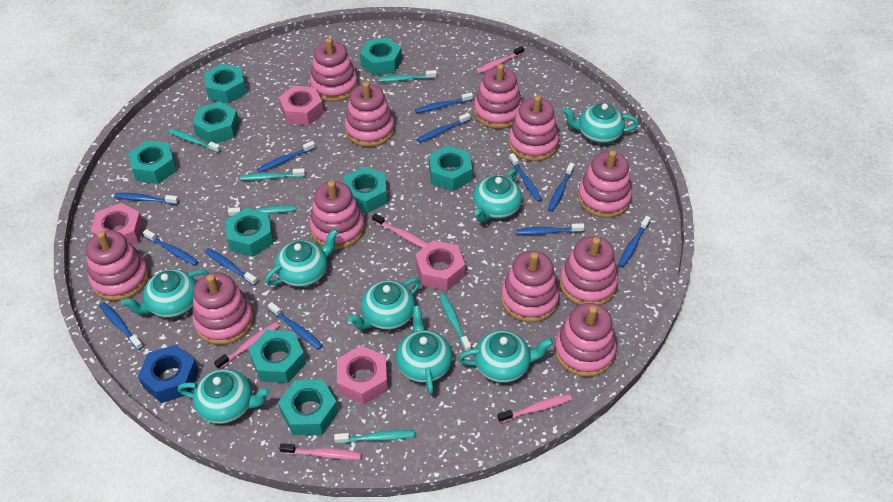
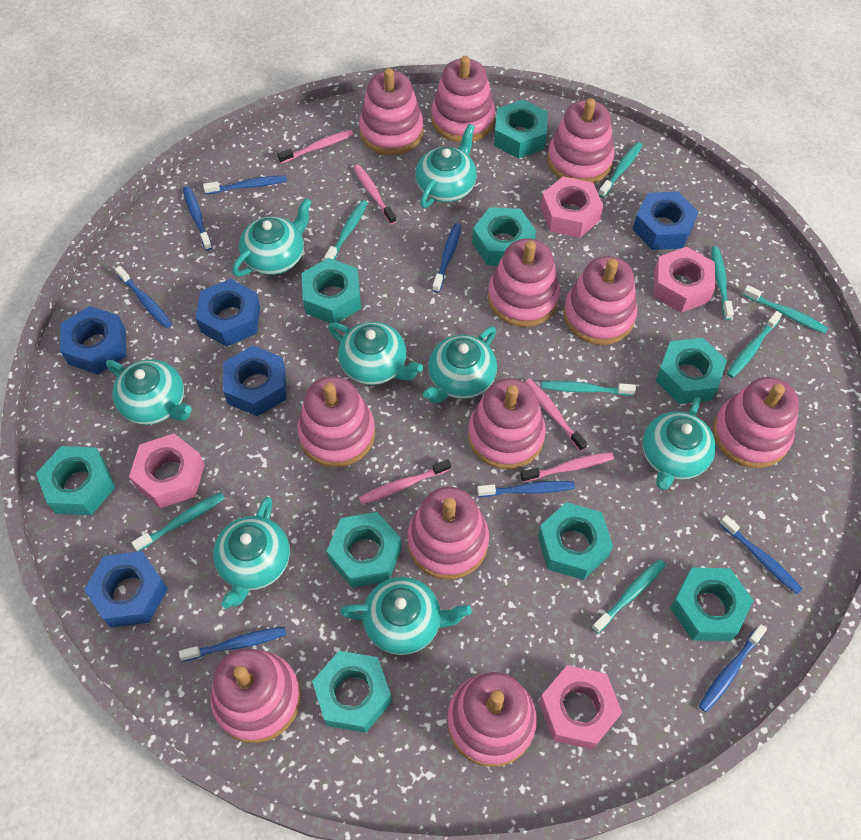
blue nut: [138,345,199,403] = 1 -> [60,306,126,375] [84,551,168,628] [195,279,260,347] [223,345,287,416] [632,191,699,250] = 5
blue toothbrush: [100,302,143,350] [114,193,179,205] [143,229,199,265] [205,248,258,285] [257,141,315,173] [268,302,323,350] [415,93,473,113] [416,113,470,143] [509,153,542,202] [516,223,584,235] [548,162,575,212] [618,216,651,267] = 12 -> [115,266,172,328] [179,627,286,661] [183,186,212,250] [203,175,287,194] [432,223,461,293] [477,481,575,497] [699,624,767,712] [719,515,803,595] = 8
turquoise toothbrush: [168,129,221,153] [228,206,296,217] [240,168,305,180] [334,430,415,444] [379,70,437,82] [439,293,471,351] = 6 -> [131,492,225,551] [324,200,368,260] [541,381,636,396] [592,559,666,633] [599,142,643,198] [711,246,734,320] [727,311,782,378] [743,285,828,334] = 8

